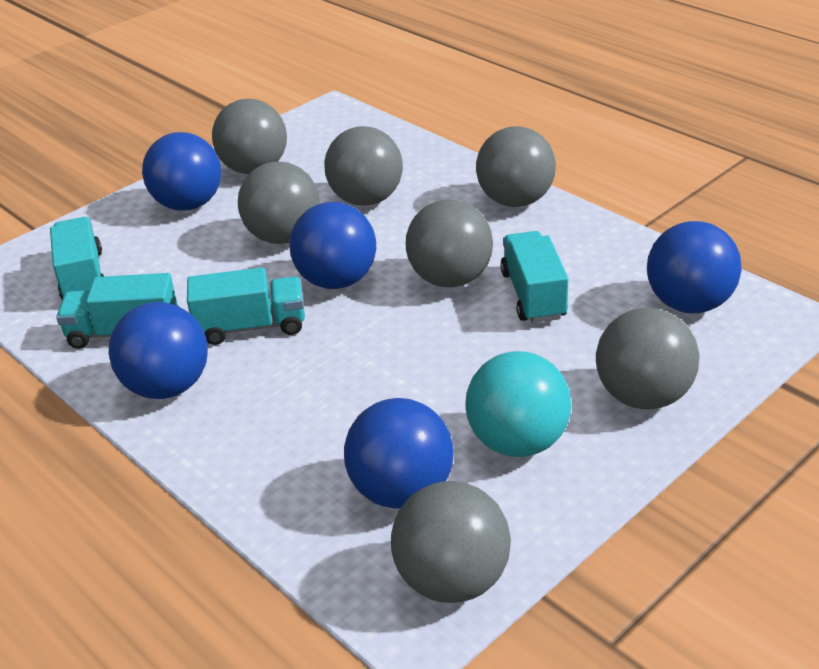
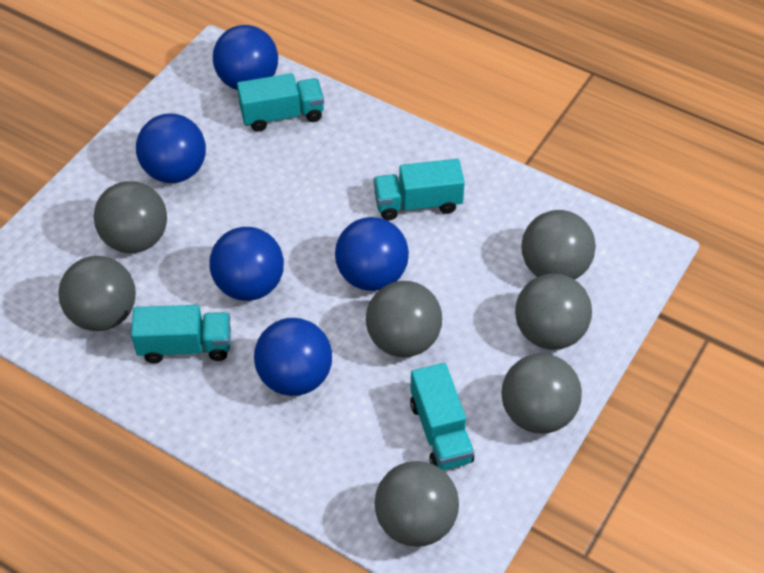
turquoise ball: [466,351,572,457] = 1 -> none = 0

